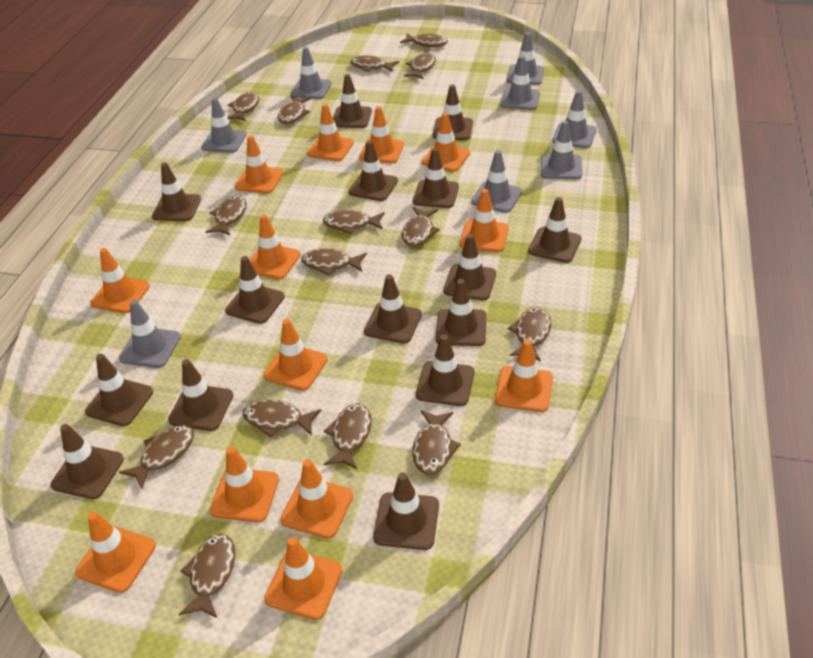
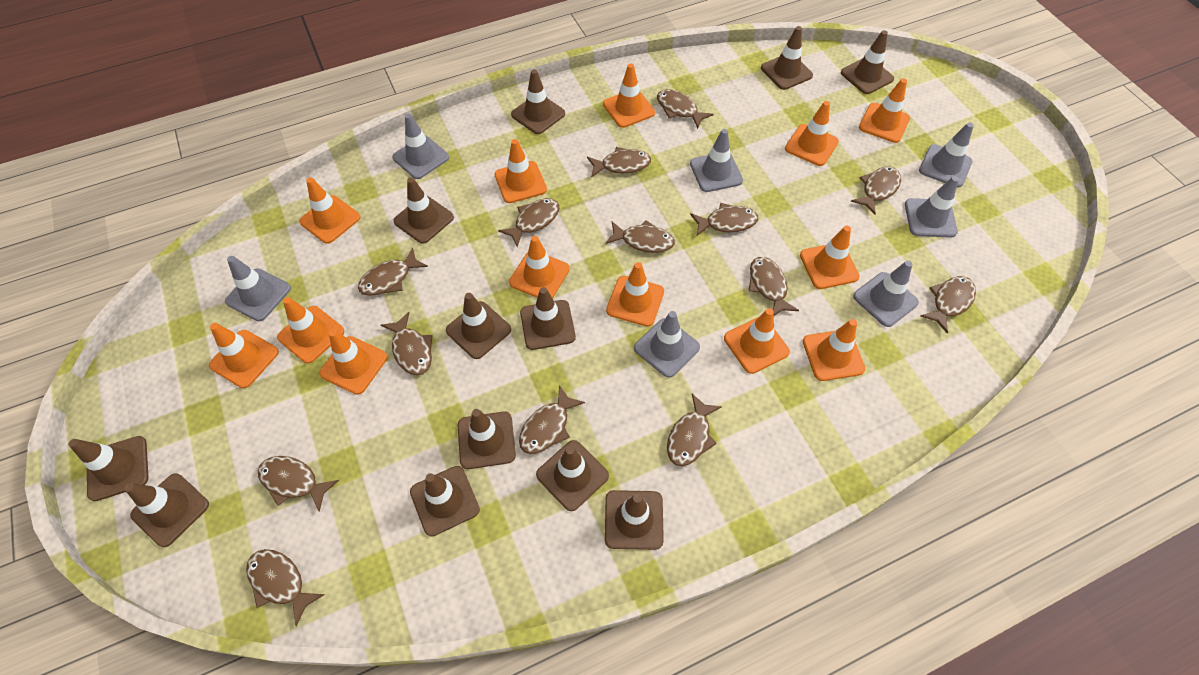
brown fish: [119,425,194,489] [179,534,235,618] [206,196,247,235] [227,92,259,121] [243,399,322,438] [278,96,311,124] [301,248,367,275] [323,210,385,234] [324,403,372,470] [350,55,399,72] [400,33,448,47] [402,207,440,247] [404,52,436,79] [412,410,461,475] [508,307,551,361] = 15 -> [246,549,325,626] [258,456,339,512] [358,247,428,296] [381,312,433,375] [498,198,559,247] [519,385,585,454] [587,147,651,178] [605,220,675,253] [657,89,713,129] [667,393,722,466] [690,203,758,236] [749,257,799,316] [851,167,901,215] [920,276,976,333] = 14
brown traffic cone: [50,424,124,499] [85,354,153,426] [152,162,201,221] [168,359,233,431] [225,256,285,324] [333,74,372,128] [348,141,398,201] [364,274,422,344] [373,472,439,550] [413,148,459,208] [416,334,474,406] [433,85,473,140] [436,279,486,346] [443,234,496,300] [528,197,581,263] = 15 -> [68,436,149,501] [124,473,209,547] [393,177,454,244] [410,466,480,537] [446,293,511,359] [458,409,516,469] [511,69,565,134] [520,287,576,350] [536,440,609,511] [605,490,664,550] [761,26,813,90] [841,30,894,94] = 12
grey traffic cone: [119,300,181,368] [201,97,247,153] [290,47,332,99] [471,150,522,213] [500,56,540,110] [507,32,544,85] [541,121,582,179] [552,90,597,148] = 8 -> [225,256,291,321] [392,114,449,179] [634,311,700,378] [690,129,743,192] [853,261,919,327] [905,176,959,238] [919,122,974,188] = 7

